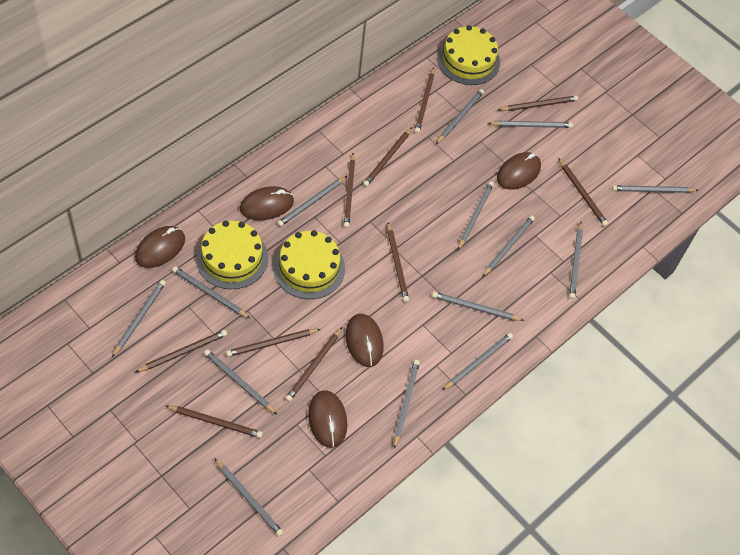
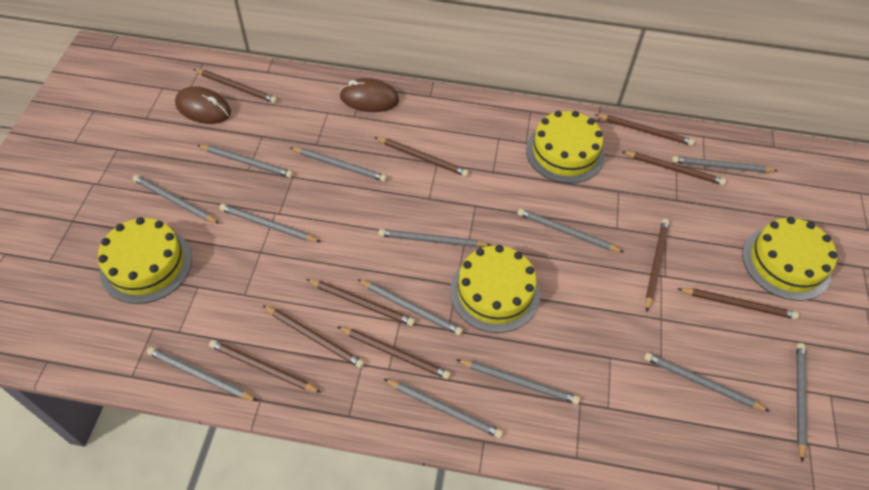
brown mouse: [135,226,185,268] [240,186,294,220] [308,390,347,448] [346,314,384,367] [497,152,541,190] = 5 -> [175,86,231,124] [340,78,399,112] = 2
grey pencil: [112,280,166,357] [172,266,250,318] [204,349,277,414] [214,458,284,536] [277,176,347,227] [394,360,420,449] [432,292,524,321] [436,89,484,144] [443,333,513,390] [458,181,494,250] [482,216,535,277] [488,121,573,128] [569,222,583,299] [612,185,698,193] = 14 -> [133,175,220,224] [147,347,257,401] [197,145,293,178] [219,204,321,242] [290,147,387,182] [357,279,463,335] [379,229,491,247] [384,379,503,438] [457,360,580,405] [517,209,623,252] [644,352,770,412] [672,156,777,173] [797,343,807,462] = 13
yellow cake: [196,221,268,289] [273,230,345,299] [437,25,500,85] = 3 -> [98,217,192,304] [450,245,540,333] [526,111,605,183] [742,217,837,301] = 4

